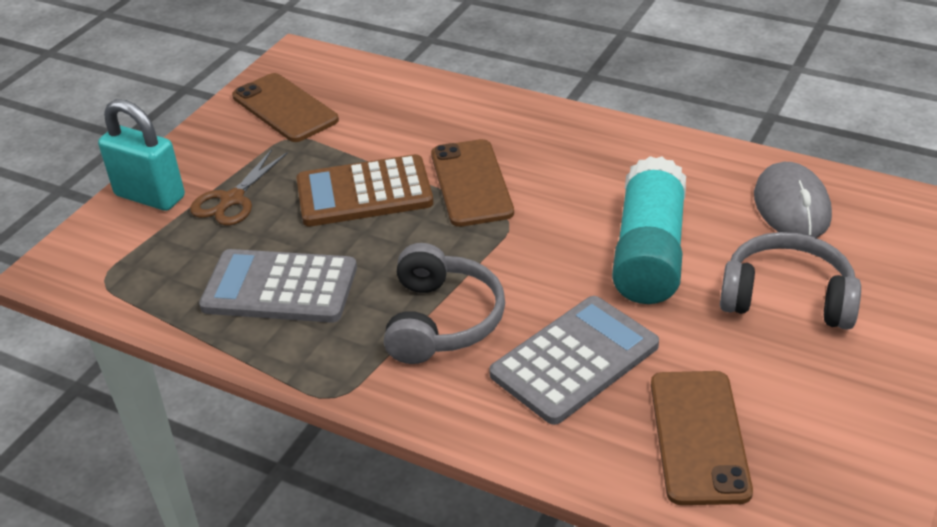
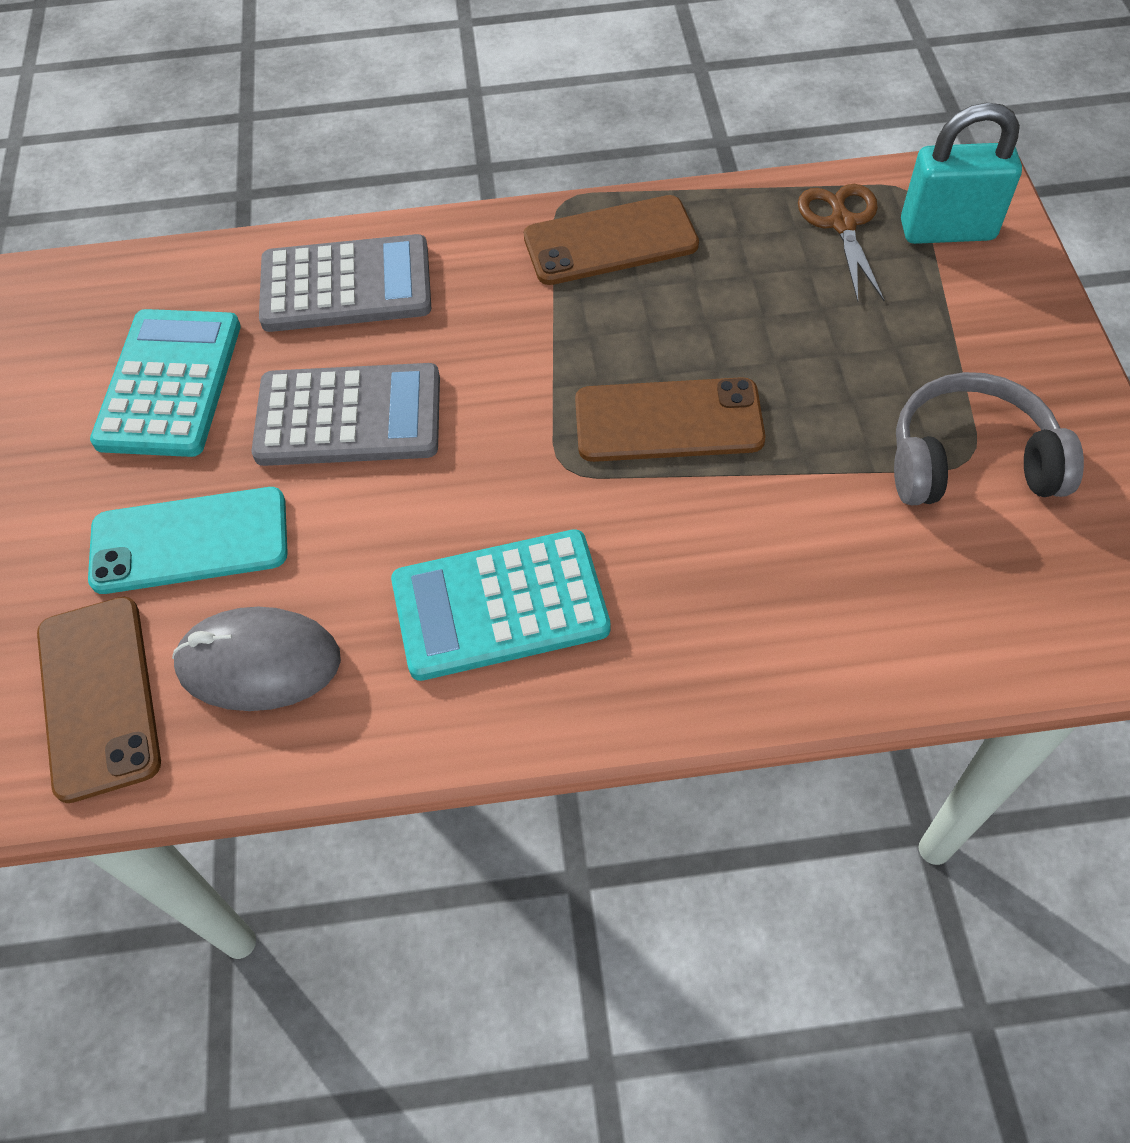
brown calculator: [296,154,434,227] = 1 -> none = 0
grey headphones: [384,243,505,364] [720,232,861,330] = 2 -> [894,372,1084,505] = 1
turquoise calculator: none = 0 -> [90,309,241,457] [391,529,611,681] = 2
turquoise glue stick: [612,156,686,304] = 1 -> none = 0
turquoise phone: none = 0 -> [88,487,288,594] = 1

